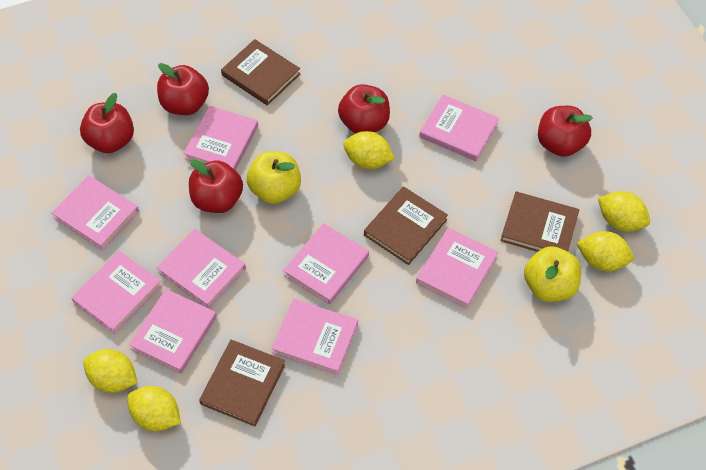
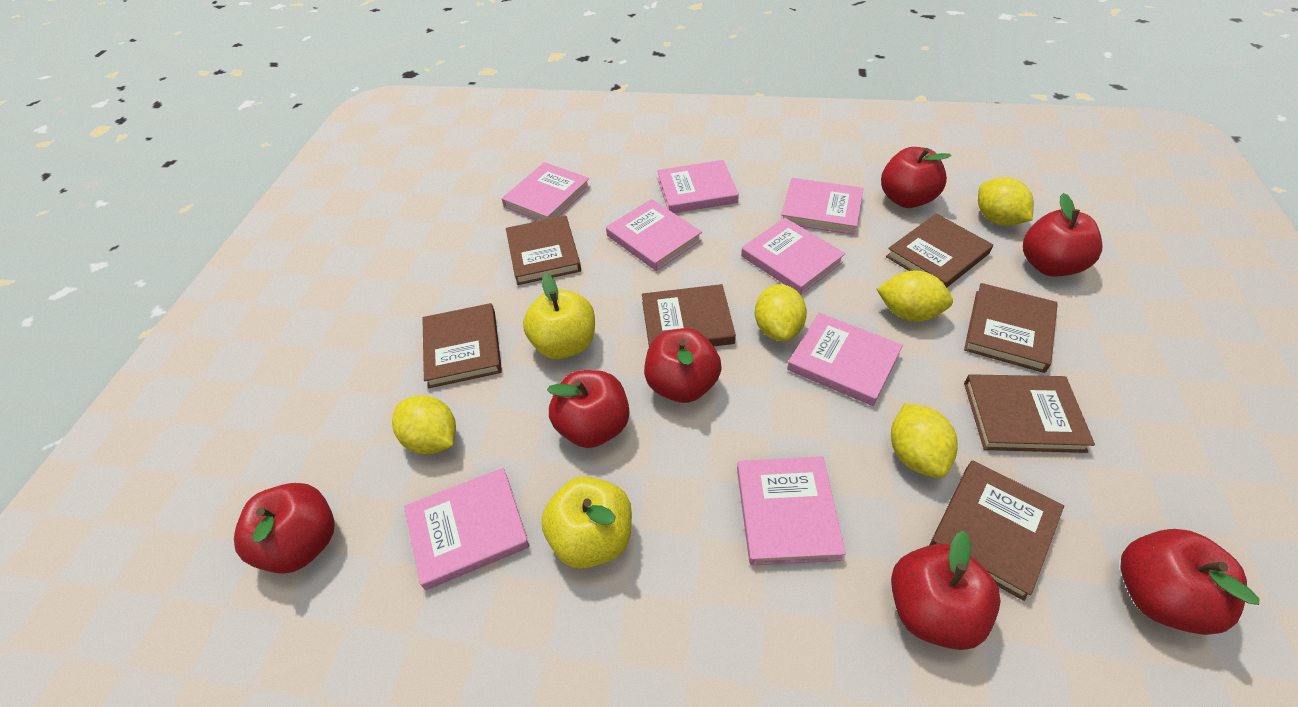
brown book: [199,339,285,426] [221,39,300,106] [364,186,448,265] [500,192,579,252] = 4 -> [422,303,502,388] [506,216,581,285] [642,284,736,346] [886,214,993,288] [929,460,1064,601] [964,283,1058,373] [964,374,1095,453] = 7
pink book: [52,175,139,250] [71,250,162,334] [129,289,217,373] [157,229,246,308] [183,106,258,171] [271,299,358,375] [283,223,369,304] [416,228,498,309] [420,95,499,161] = 9 -> [404,468,530,590] [502,162,591,221] [606,199,702,271] [657,160,739,213] [737,456,846,565] [741,218,845,295] [781,178,864,235] [787,313,903,406] = 8
red apple: [80,93,134,153] [157,63,209,115] [189,159,243,213] [338,84,390,134] [538,106,593,157] = 5 -> [234,483,335,574] [547,370,629,448] [644,328,722,403] [881,147,951,208] [891,531,1001,650] [1023,193,1102,277] [1120,529,1259,635] = 7

